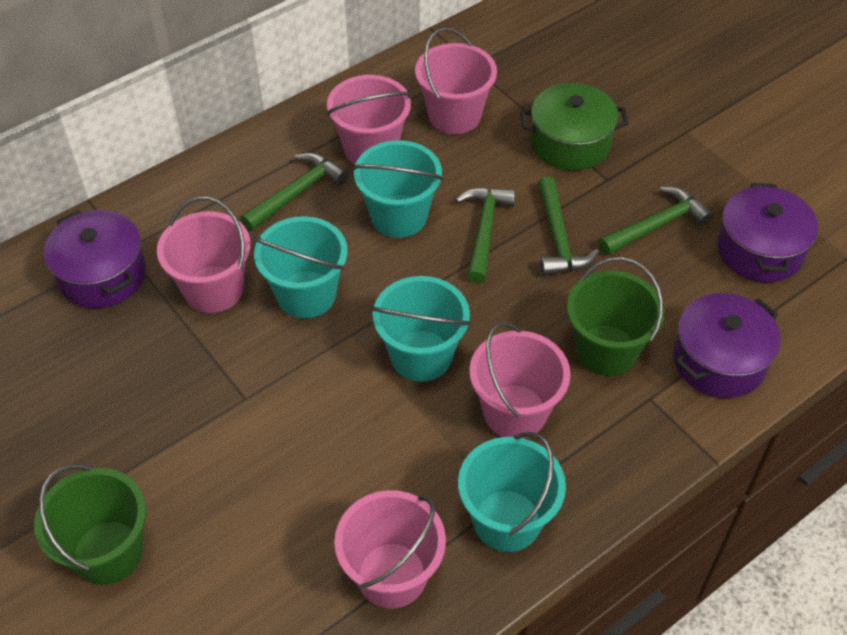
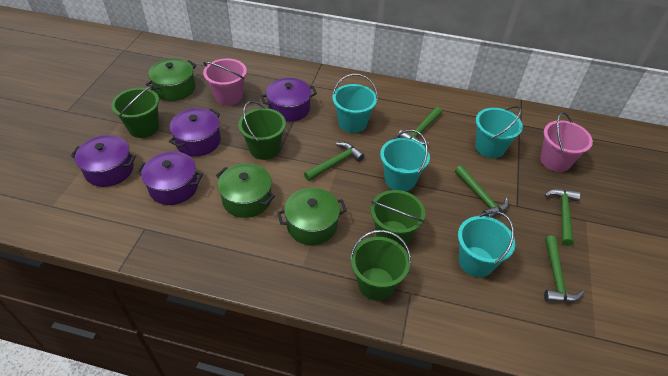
green bucket: [34,464,146,585] [567,257,664,376] = 2 -> [111,86,159,138] [238,101,286,160] [350,230,411,300] [371,190,425,247] = 4
green hammer: [241,153,348,231] [456,187,516,284] [538,177,599,276] [599,186,713,255] = 4 -> [304,142,365,181] [398,107,442,145] [455,165,509,218] [544,235,584,302] [545,189,580,246] = 5
green pot: [520,83,629,170] = 1 -> [146,58,197,101] [216,163,275,218] [277,188,347,245] = 3
pink bucket: [157,197,251,313] [327,75,412,164] [334,490,446,609] [415,28,497,134] [469,322,571,439] = 5 -> [203,59,247,106] [540,112,593,172] = 2
purple pot: [44,210,146,308] [673,293,780,398] [717,183,818,282] = 3 -> [71,135,136,187] [136,151,203,205] [169,108,221,156] [261,78,317,122] = 4

